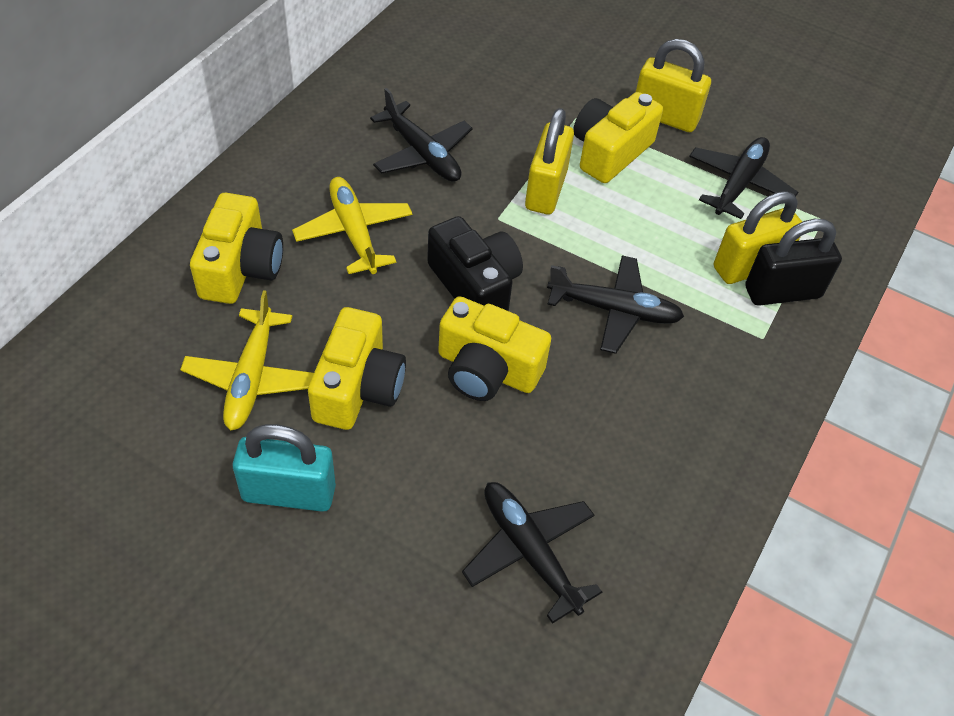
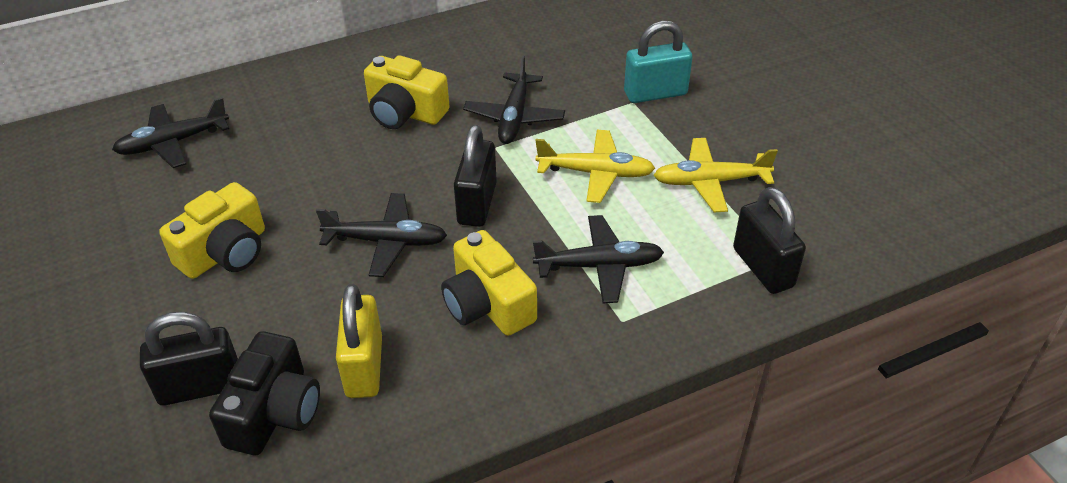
black padlock: [745,219,842,306] = 1 -> [140,312,238,406] [454,125,497,227] [733,187,806,294] = 3
yellow camera: [190,193,283,304] [308,307,406,430] [438,296,551,401] [573,92,663,183] = 4 -> [159,182,265,279] [364,55,450,129] [441,230,537,336] = 3
yellow padlock: [525,108,574,215] [636,39,711,132] [714,191,802,284] = 3 -> [336,284,382,398] = 1

